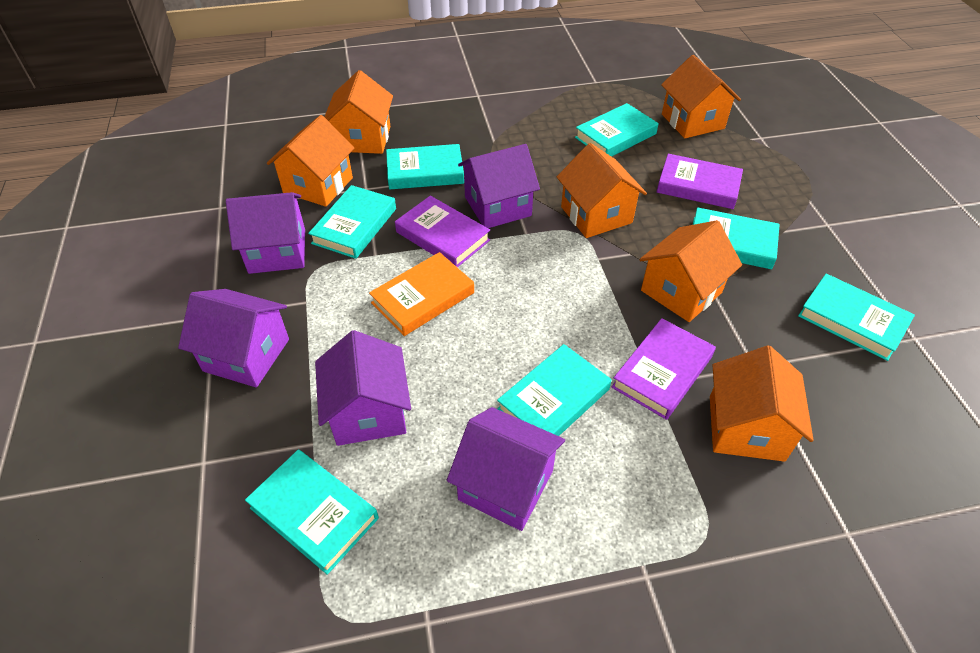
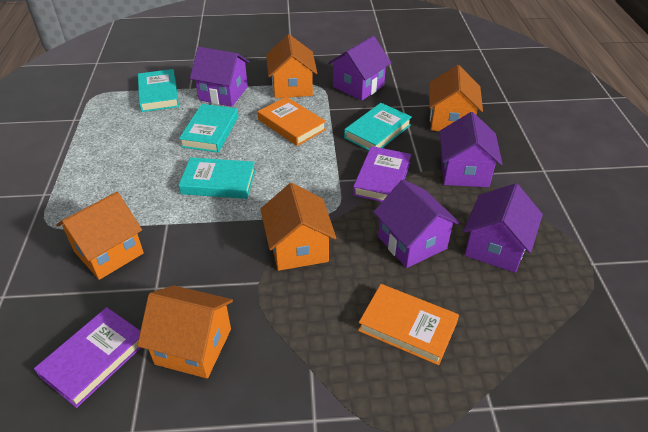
orange book: [369,252,474,336] = 1 -> [258,97,326,146] [358,284,459,365] = 2
orange house: [267,115,354,207] [325,70,393,154] [557,143,647,238] [639,220,742,322] [661,55,741,138] [710,346,814,462] = 6 -> [56,192,144,280] [137,285,233,379] [260,183,336,271] [266,34,317,98] [429,65,483,131] = 5
purple book: [395,196,490,267] [612,318,716,420] [657,154,743,209] = 3 -> [34,307,141,408] [353,146,412,202] = 2
turquoise book: [245,449,379,575] [308,185,396,259] [386,144,464,189] [497,344,611,436] [575,103,659,157] [693,207,780,269] [798,273,915,361] = 7 -> [138,69,179,112] [179,104,238,153] [179,157,256,199] [344,103,412,150] = 4

